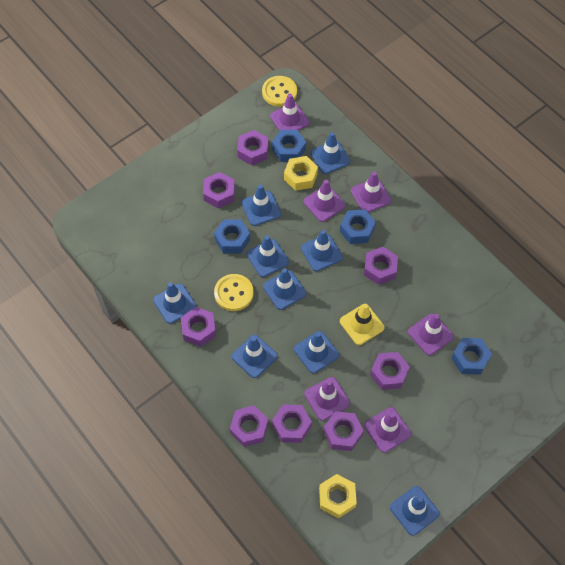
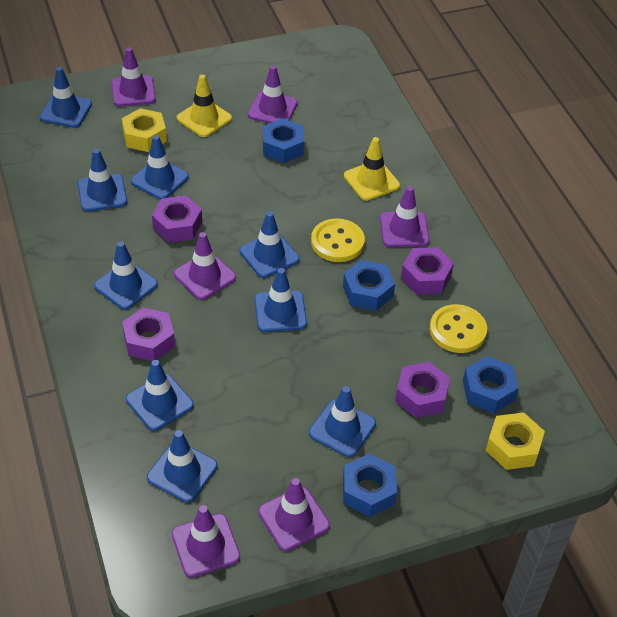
purple nut: [181,307,216,346] [203,172,235,208] [230,405,269,447] [237,130,268,165] [272,404,312,443] [323,411,364,451] [364,247,398,285] [370,352,410,390] = 8 -> [122,308,175,361] [152,196,202,243] [395,362,450,418] [401,247,454,294] = 4
yellow traffic cone: [340,304,385,345] = 1 -> [177,74,232,137] [344,137,400,201] = 2

